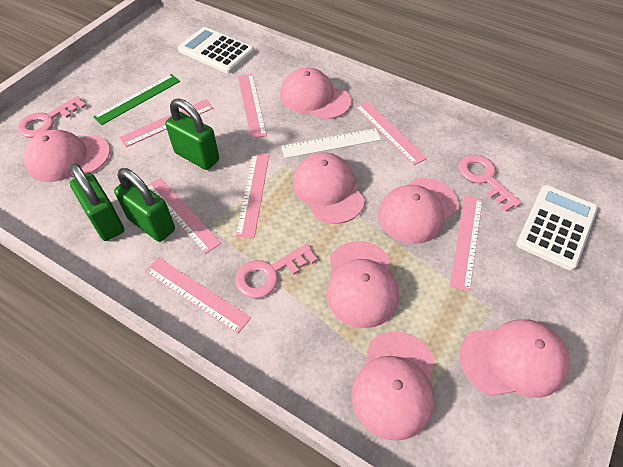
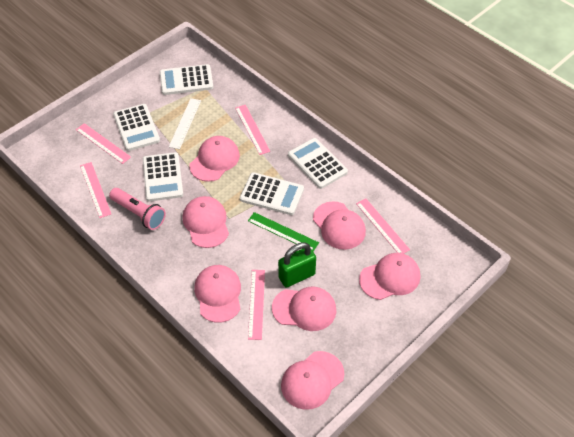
green padlock: [70,163,124,241] [114,168,175,242] [165,99,219,170] = 3 -> [278,242,316,288] = 1
pink flashlight: none = 0 -> [109,188,166,230] = 1
pink key: [18,96,86,138] [235,244,317,298] [458,155,522,212] = 3 -> none = 0
pink ruler: [119,99,213,147] [145,258,251,334] [147,178,221,254] [236,153,269,238] [238,74,267,138] [355,101,427,165] [449,196,483,291] = 7 -> [76,123,131,164] [80,162,111,218] [235,105,270,155] [248,270,265,340] [356,198,410,254] = 5
white calculator: [178,27,254,74] [516,185,598,271] = 2 -> [113,104,160,151] [143,152,183,201] [160,64,213,95] [240,172,304,215] [288,138,348,189] = 5

